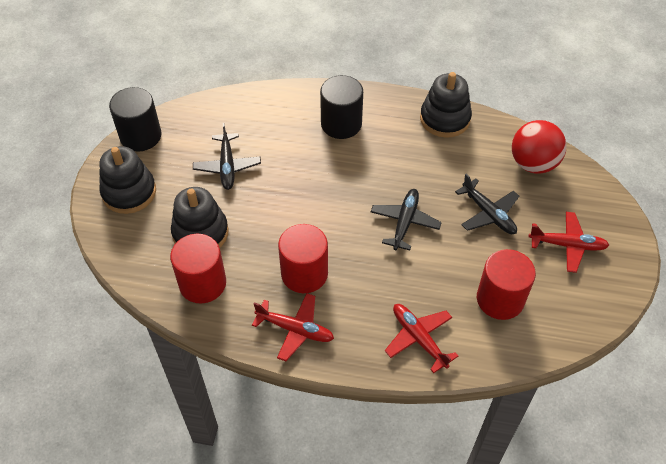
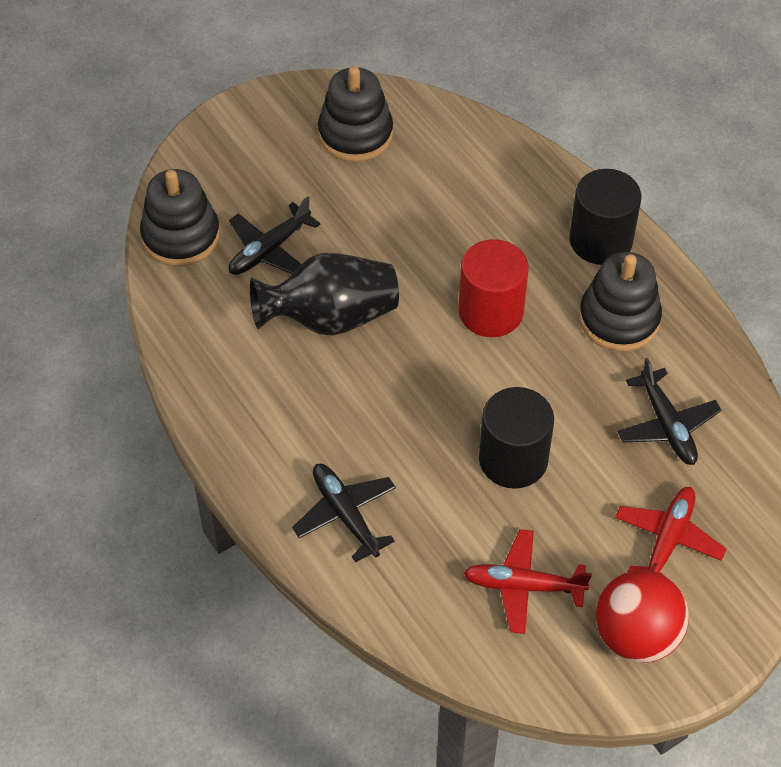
black vase: none = 0 -> [250,253,399,336] = 1
red cylinder: [170,234,226,304] [278,224,328,293] [477,249,536,320] = 3 -> [458,239,529,337] = 1
red plane: [252,293,334,361] [385,304,459,373] [528,212,609,273] = 3 -> [463,529,592,634] [615,487,726,575] = 2

